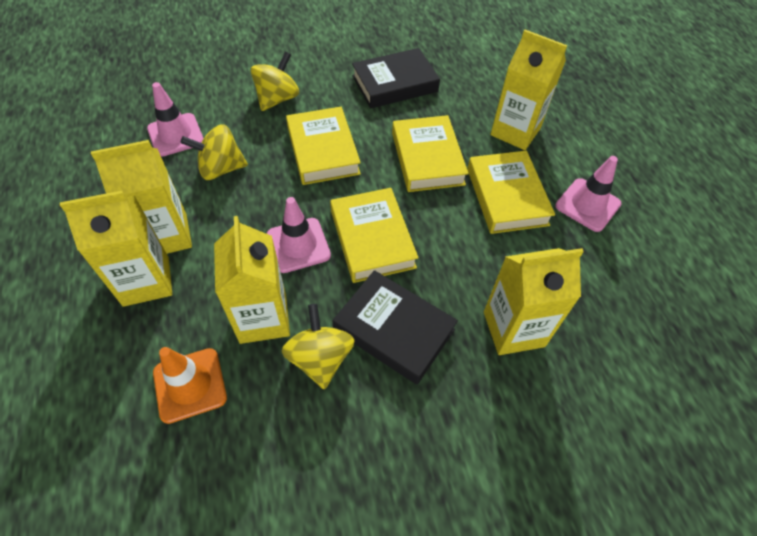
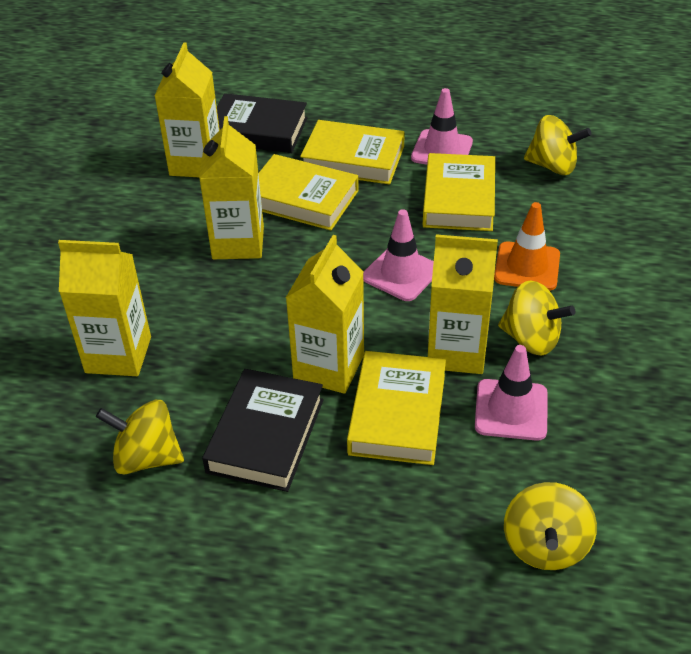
yellow spinning top: [181,124,248,180] [251,51,299,111] [282,304,355,390] = 3 -> [96,400,184,475] [498,280,575,355] [504,482,597,570] [524,115,591,175] = 4

